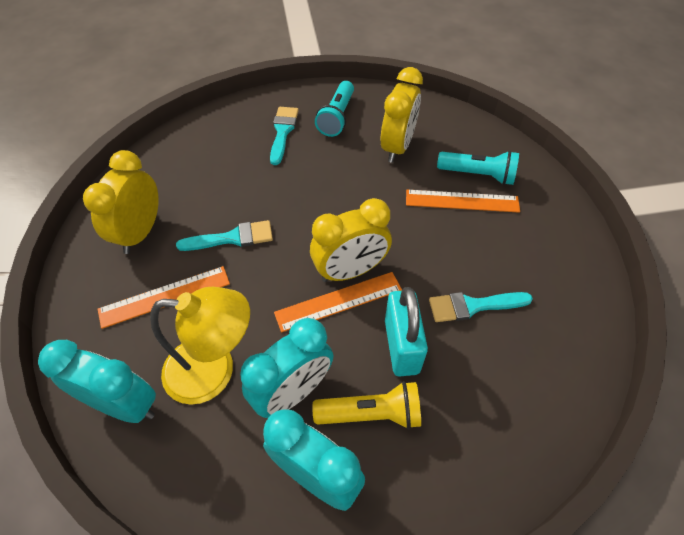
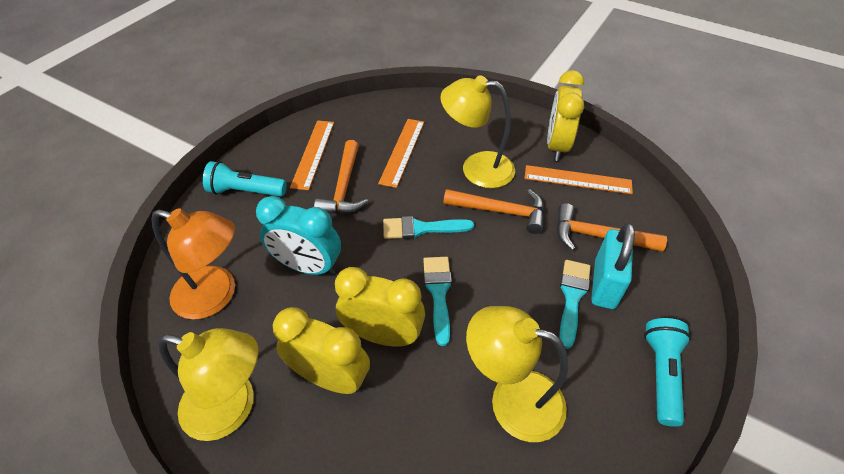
orange hammer: none = 0 -> [314,140,368,214] [443,189,545,234] [557,203,667,252] = 3
orange lamp: none = 0 -> [151,208,235,319] = 1
turquoise clock: [38,340,156,423] [240,318,334,418] [263,409,365,511] = 3 -> [256,196,341,275] = 1
yellow flashlight: [312,381,421,429] = 1 -> none = 0
yellow lamp: [150,287,250,405] = 1 -> [158,328,258,441] [440,75,515,188] [466,306,568,442] = 3

